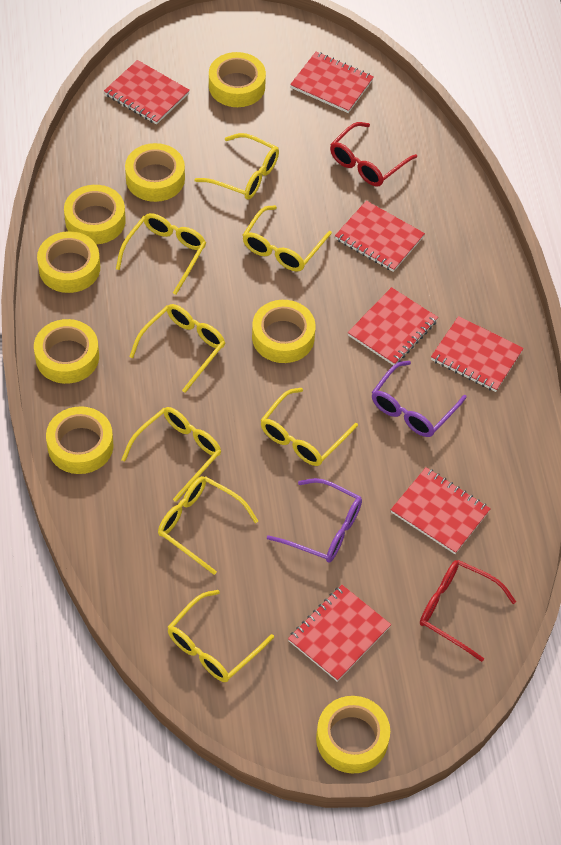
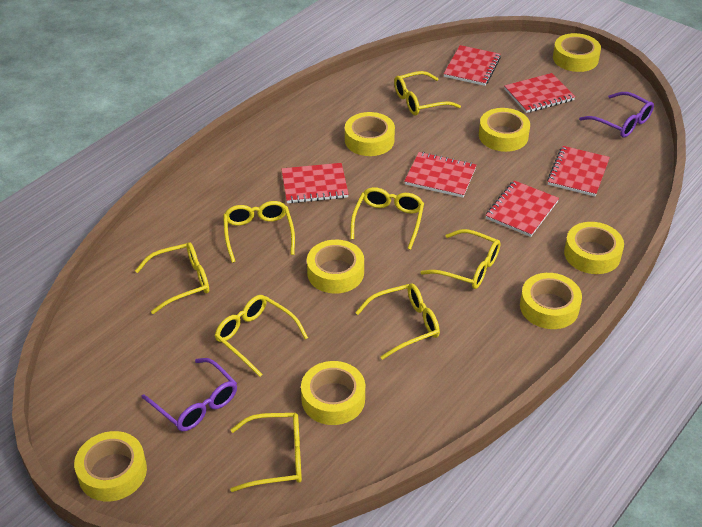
red glasses: [330,122,417,186] [420,560,516,662] = 2 -> none = 0
red notebook: [104,60,190,124] [288,585,391,682] [290,52,374,113] [335,201,425,272] [348,287,438,365] [391,467,491,554] [431,316,524,392] = 7 -> [281,163,349,204] [404,152,476,198] [444,45,501,86] [486,180,559,237] [504,73,575,113] [547,146,610,196] = 6

